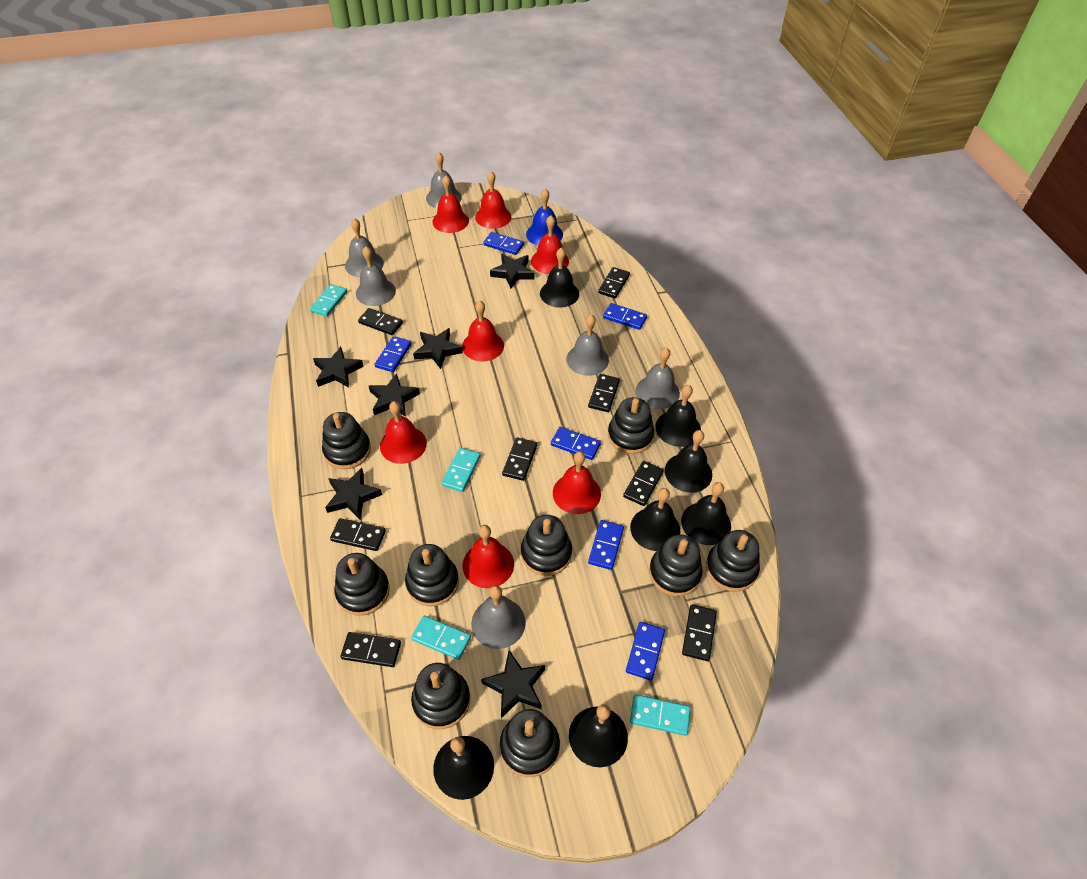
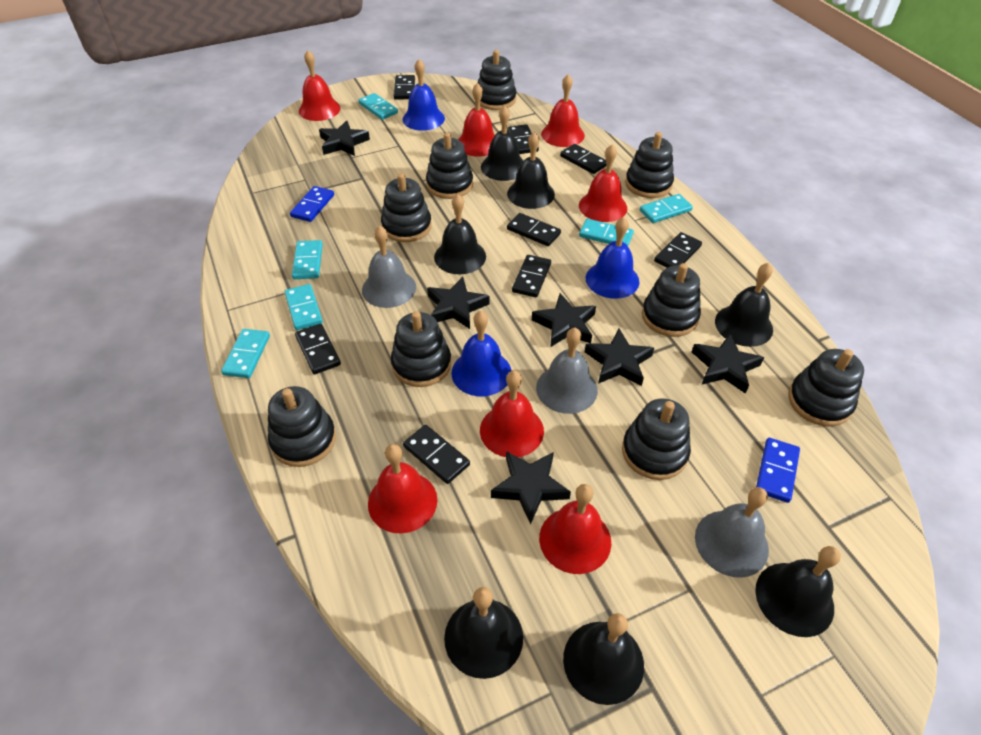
blue bell: [526,188,563,246] = 1 -> [403,59,445,131] [452,311,511,396] [586,217,640,299] = 3
blue domino: [375,336,412,372] [483,232,524,255] [551,427,601,460] [588,520,624,570] [603,303,647,330] [626,622,665,680] = 6 -> [290,186,334,222] [756,438,800,503] = 2
grey bell: [345,218,384,277] [356,246,396,306] [426,152,462,209] [471,585,526,649] [566,315,609,376] [636,348,680,409] = 6 -> [362,226,416,308] [536,328,598,414] [695,487,769,578] = 3
turquoise domino: [310,284,347,317] [411,616,471,660] [442,448,481,492] [630,694,691,736] = 4 -> [221,329,270,378] [285,284,323,330] [292,240,323,279] [358,93,398,120] [579,219,634,246] [640,194,693,223] = 6

